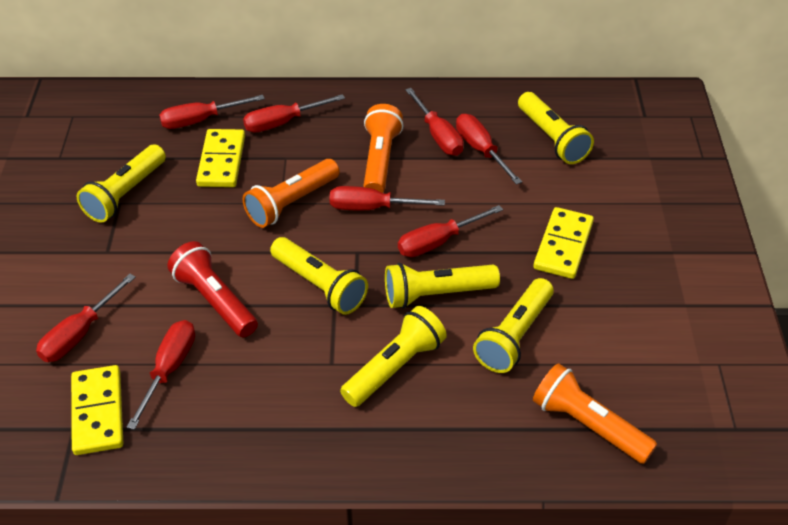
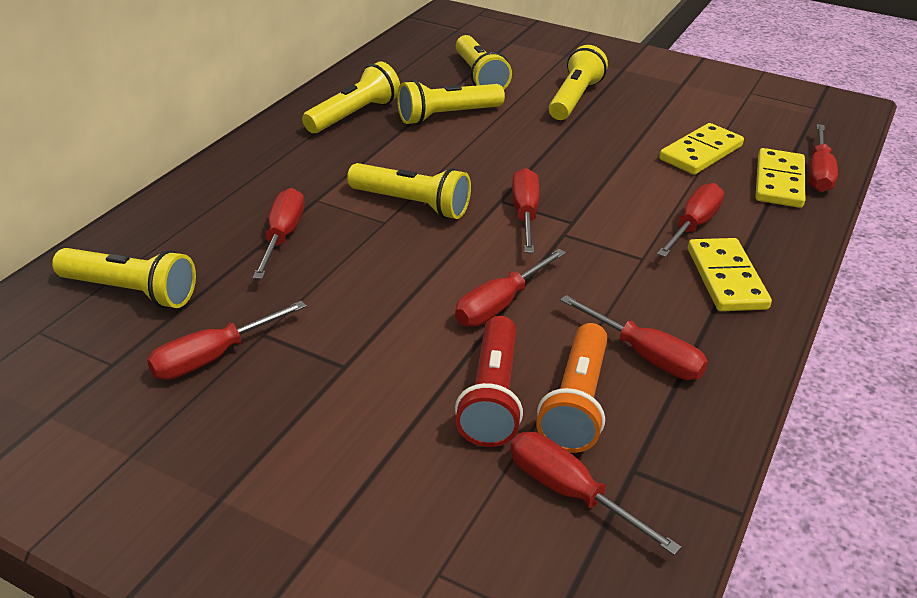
orange flashlight: [243,159,340,228] [363,104,404,193] [533,363,657,464] = 3 -> [536,323,608,453] = 1

